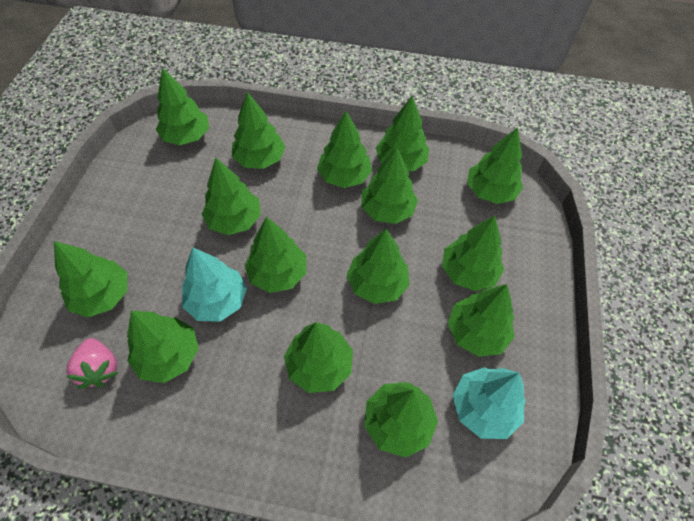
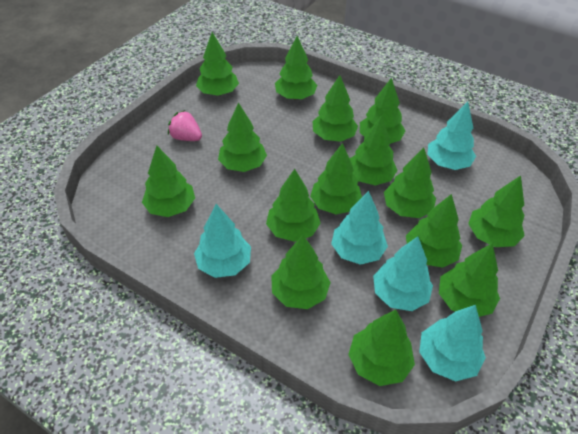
turquoise tree: [182,248,247,322] [453,367,526,439] = 2 -> [194,204,251,278] [331,191,388,265] [373,236,433,311] [419,305,486,381] [427,102,476,170] = 5

